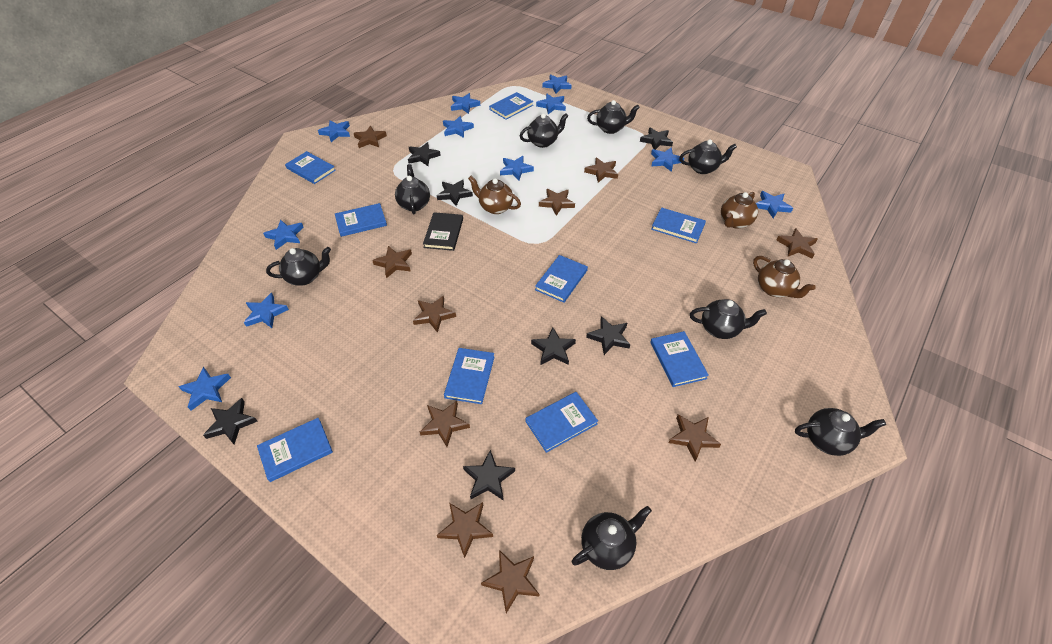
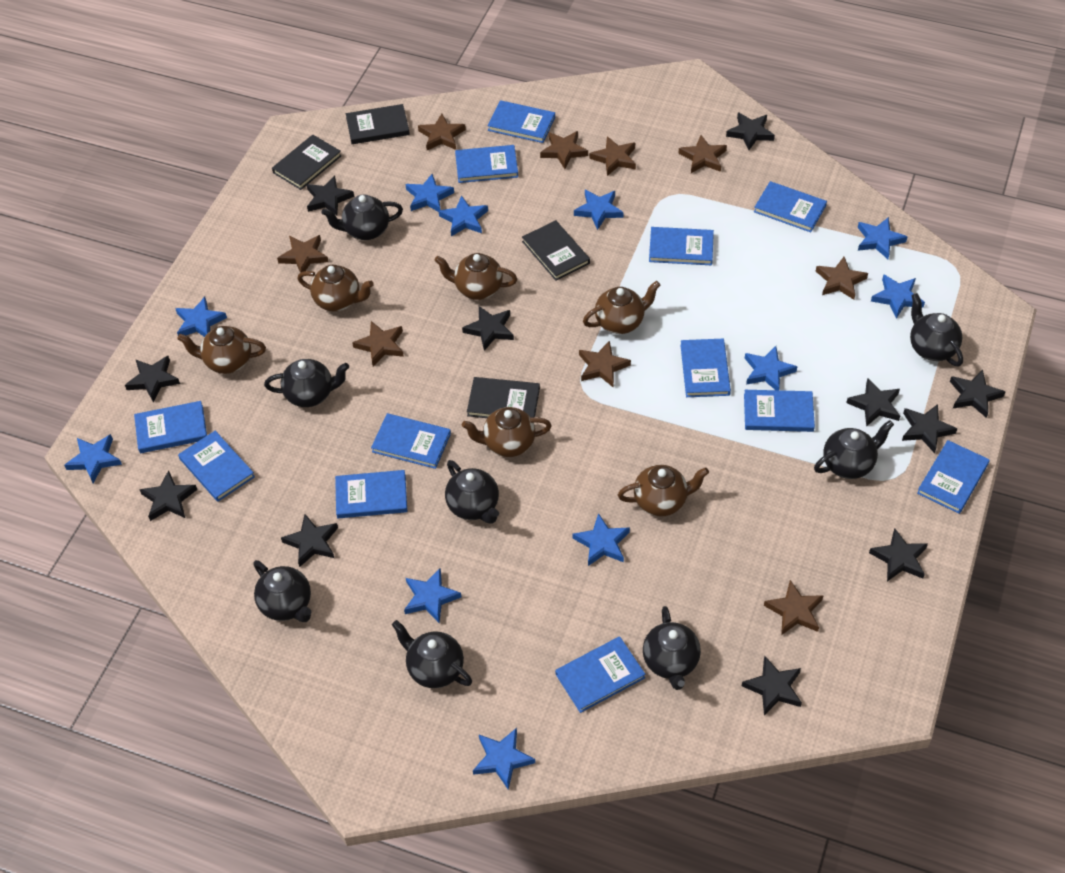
black book: [423,212,463,251] = 1 -> [272,135,341,190] [346,104,410,144] [467,377,540,418] [522,220,590,281] = 4
black star: [203,398,257,444] [408,142,441,166] [437,180,473,206] [463,450,515,501] [531,328,576,365] [586,316,630,355] [640,127,673,150] = 7 -> [125,356,180,402] [139,470,197,521] [281,514,338,567] [307,176,354,216] [462,306,514,351] [726,112,775,150] [742,656,802,715] [846,378,900,427] [869,528,928,581] [902,404,957,453] [950,369,1005,418] = 11
blue book: [257,418,333,482] [285,151,336,184] [335,203,387,237] [444,348,494,404] [489,92,533,120] [526,392,598,453] [535,255,588,303] [650,331,709,387] [651,208,706,243] = 9 -> [134,401,207,453] [178,431,255,502] [335,470,407,518] [371,413,451,469] [455,145,518,183] [488,100,555,143] [555,636,646,713] [649,227,714,265] [680,339,731,397] [744,390,815,432] [754,181,827,232] [917,440,990,514] = 12
brown star: [354,126,387,148] [372,246,412,278] [413,296,456,333] [420,401,470,447] [437,502,493,558] [481,550,539,613] [539,189,575,216] [584,157,618,183] [668,414,721,462] [776,228,817,258] = 10 -> [277,235,329,273] [352,321,404,366] [418,114,466,150] [540,131,588,169] [579,340,631,387] [590,136,636,176] [678,135,727,173] [764,580,824,635] [816,257,868,300] = 9
brown teapot: [468,176,521,214] [721,192,758,229] [753,256,816,298] = 3 -> [177,326,266,374] [297,265,374,311] [434,253,517,300] [462,407,551,457] [583,281,660,334] [618,465,709,516] = 6

